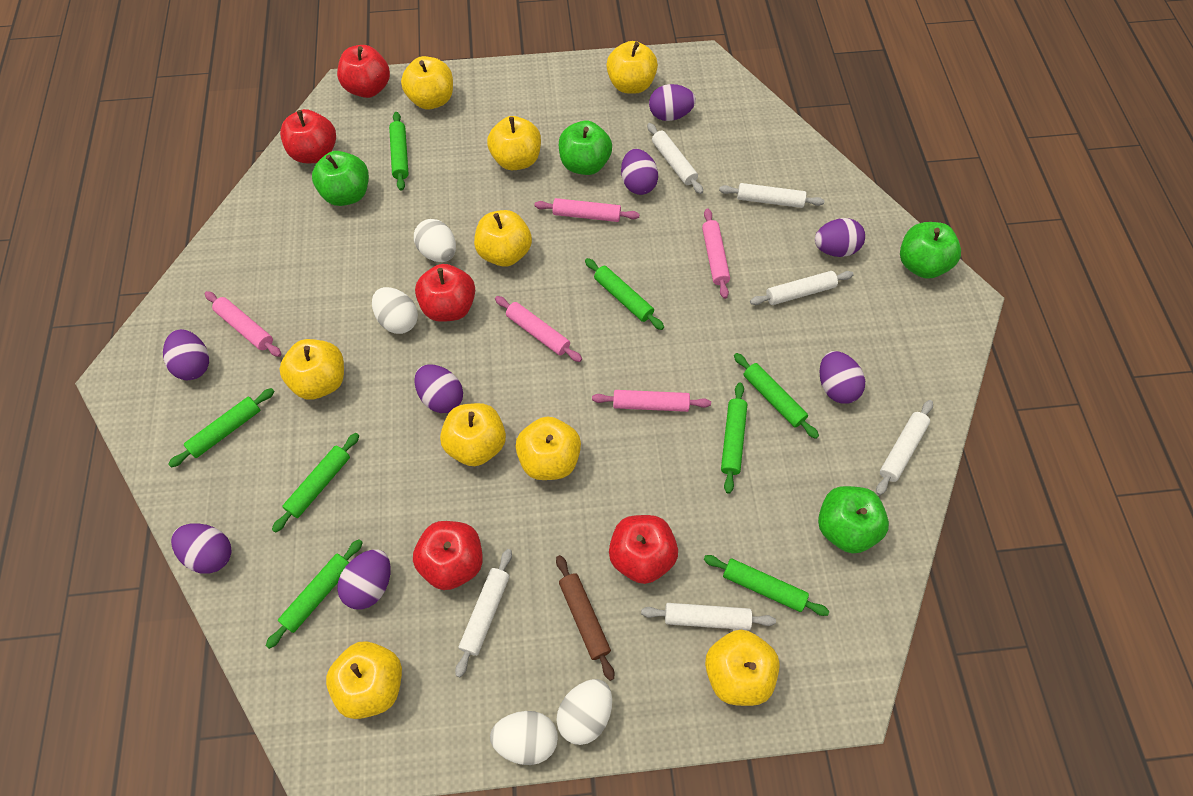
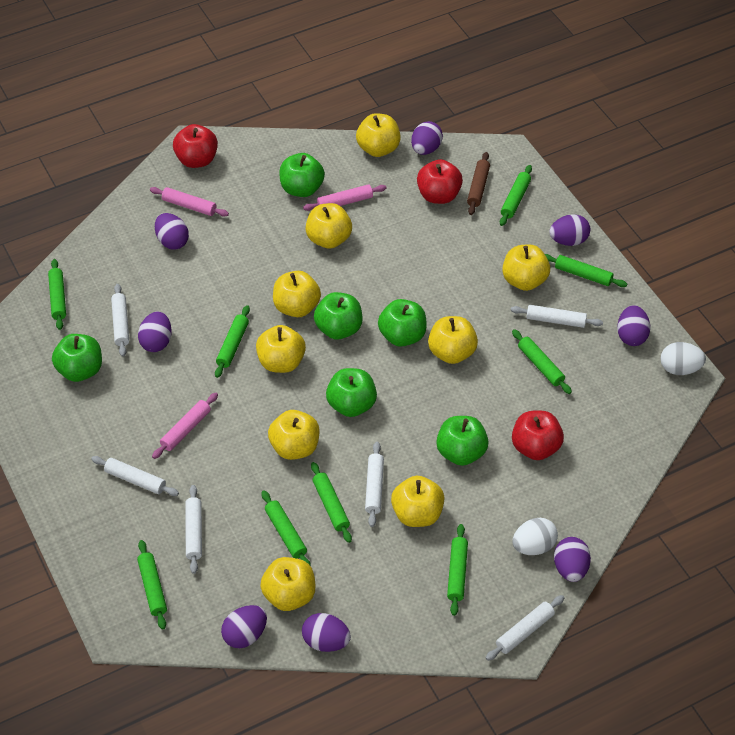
green apple: [312,151,369,206] [559,121,612,175] [818,486,889,554] [900,222,961,279] = 4 -> [52,334,102,382] [279,153,325,197] [314,292,362,339] [326,368,377,417] [378,299,427,347] [436,416,489,466] = 6
green rolling pin: [168,388,275,468] [266,539,363,649] [272,433,359,533] [389,112,408,191] [585,258,664,330] [703,555,829,616] [721,382,747,494] [734,353,819,439] = 8 -> [48,259,66,330] [137,540,167,630] [215,305,250,378] [262,490,311,566] [311,462,352,543] [447,524,468,616] [500,165,532,226] [512,329,572,394] [545,254,627,287] = 9
pink rolling pin: [205,291,282,357] [495,296,582,362] [534,198,640,222] [592,390,711,412] [702,208,730,299] = 5 -> [150,187,229,217] [152,393,218,459] [303,184,386,211] = 3
red apple: [280,109,336,163] [337,45,390,98] [413,521,483,590] [415,264,475,322] [609,515,678,584] = 5 -> [173,124,218,168] [417,159,463,204] [512,411,564,460] = 3
white egg: [372,287,418,334] [414,219,456,262] [490,711,558,765] [556,679,612,745] = 4 -> [513,518,558,555] [660,342,706,375] = 2

